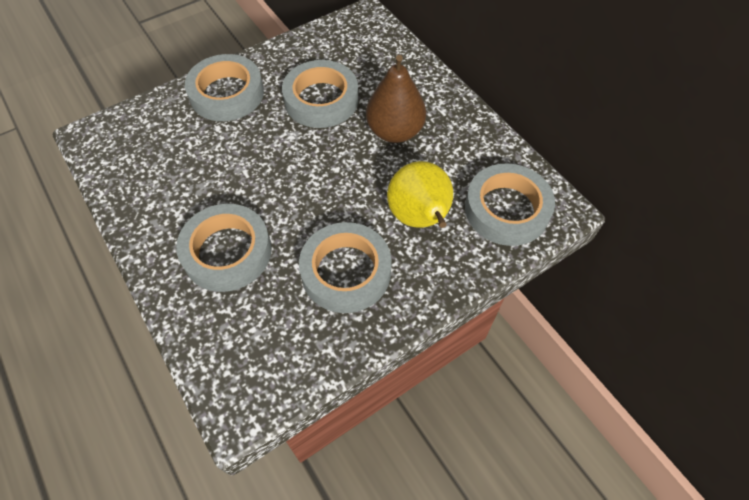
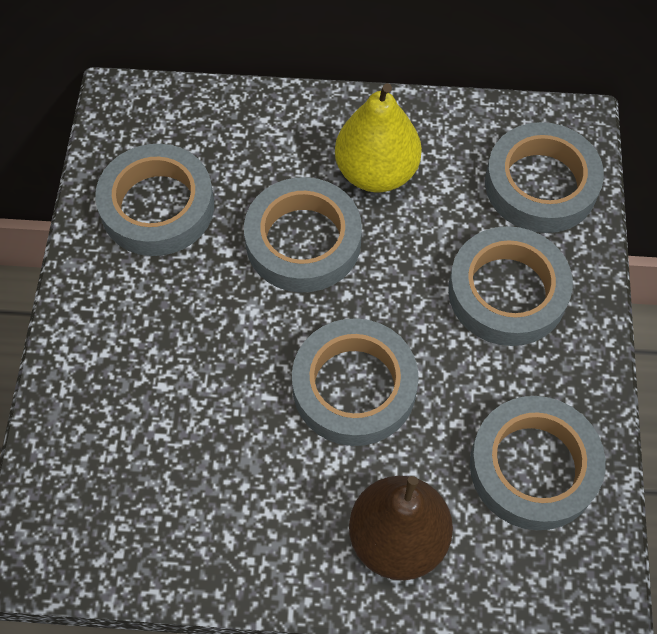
grey tape: [176,204,272,292] [185,54,264,121] [282,60,358,128] [299,222,392,313] [465,163,555,246] = 5 -> [95,144,214,256] [244,177,362,292] [292,318,419,446] [448,226,573,346] [470,396,606,530] [485,122,604,233] = 6

